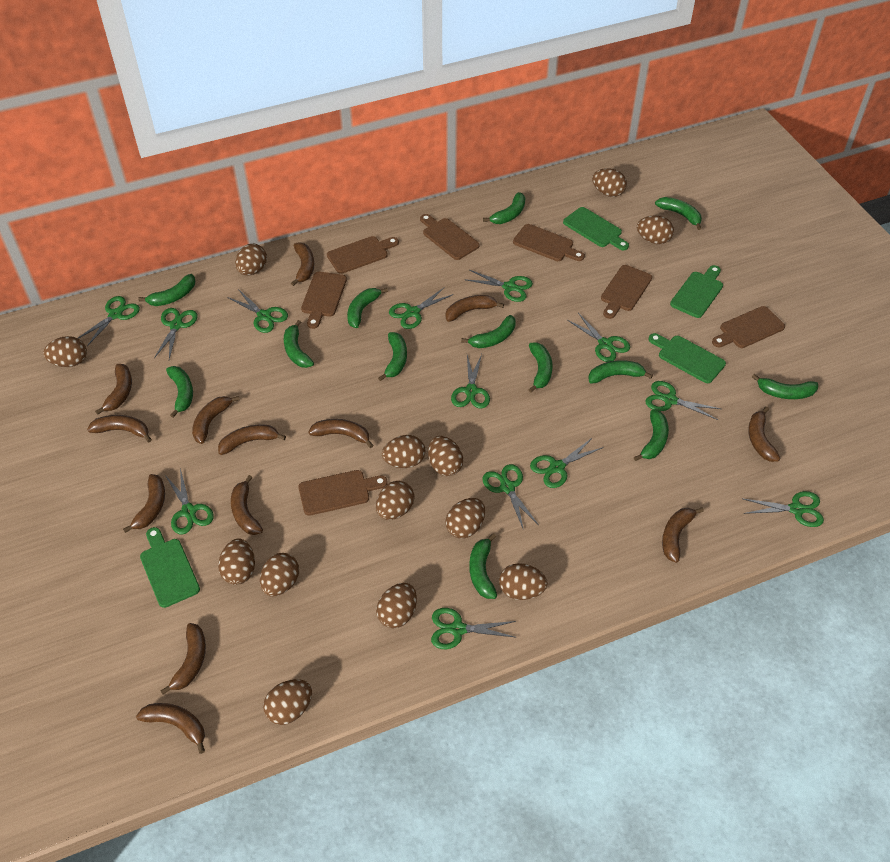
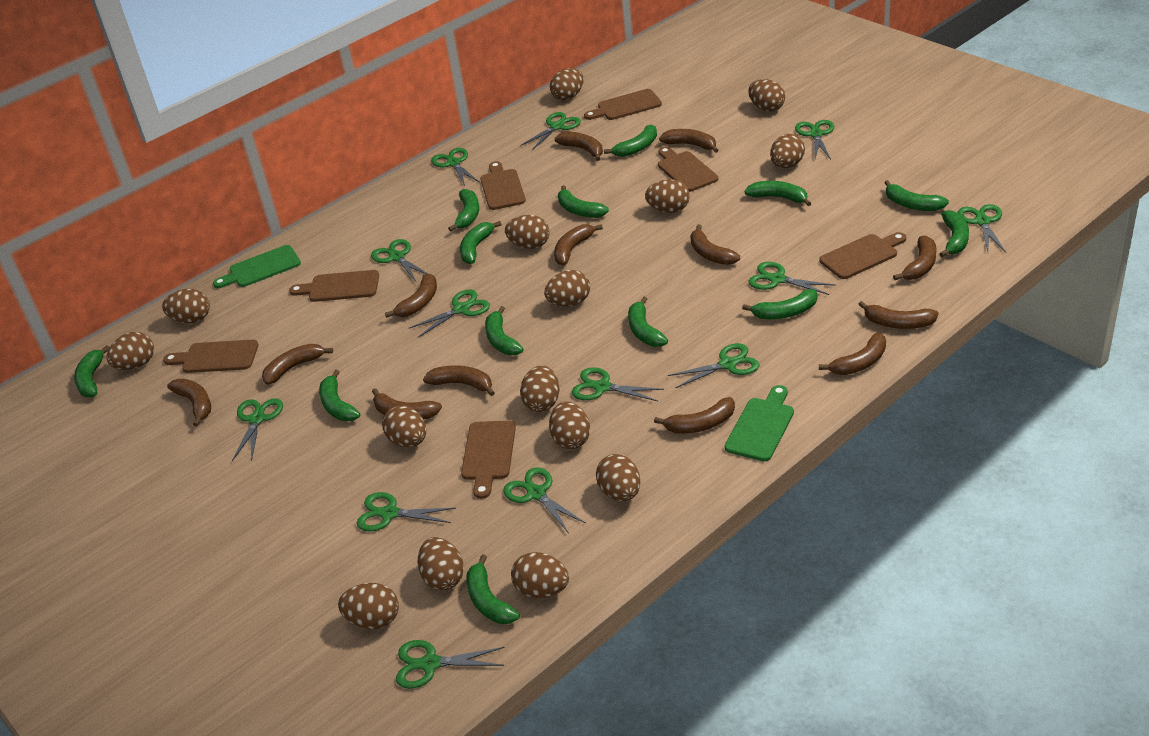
brown egg: [43,336,87,367] [218,538,255,585] [235,244,267,276] [260,553,299,597] [263,679,312,725] [376,481,414,520] [376,583,417,629] [382,435,426,468] [428,436,463,476] [445,498,485,539] [499,563,548,600] [592,168,627,197] [637,216,674,244] = 13 -> [107,332,154,370] [162,289,210,323] [338,583,399,629] [382,405,426,447] [418,537,464,590] [505,215,550,249] [511,552,569,598] [520,365,559,412] [544,270,590,307] [549,401,590,449] [550,68,584,101] [596,454,640,501] [645,179,690,213] [748,79,785,112] [770,134,805,168] = 15
green cutting board: [140,527,200,608] [563,207,629,250] [649,333,726,383] [670,265,723,318] = 4 -> [213,245,301,288] [725,385,794,461] = 2

